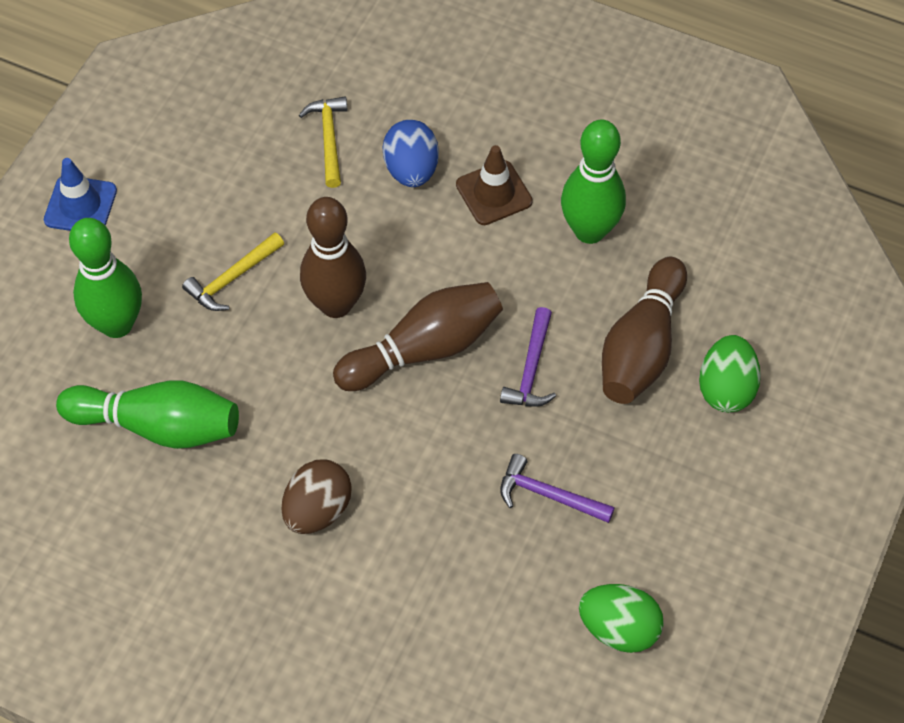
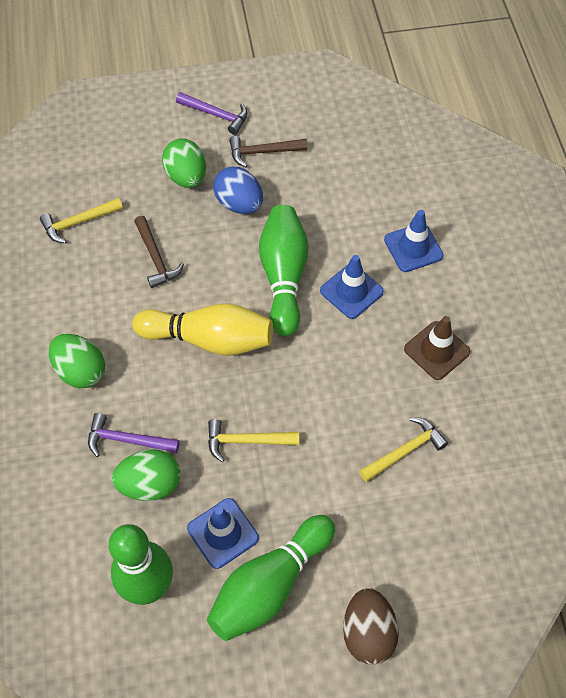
blue traffic cone: [44,158,117,231] = 1 -> [187,498,259,569] [320,255,384,319] [384,210,444,272] = 3
brown bowling pin: [300,197,366,318] [333,282,503,391] [602,257,687,404] = 3 -> none = 0
brown hammer: none = 0 -> [134,216,184,288] [229,136,308,167] = 2
green egg: [579,584,664,653] [699,335,761,413] = 2 -> [49,334,105,388] [112,449,181,501] [162,138,206,188] = 3
yellow bowling pin: none = 0 -> [132,303,273,356] = 1
yellow hammer: [182,232,284,311] [299,96,348,188] = 2 -> [40,198,123,243] [208,419,299,462] [359,417,448,482] = 3

